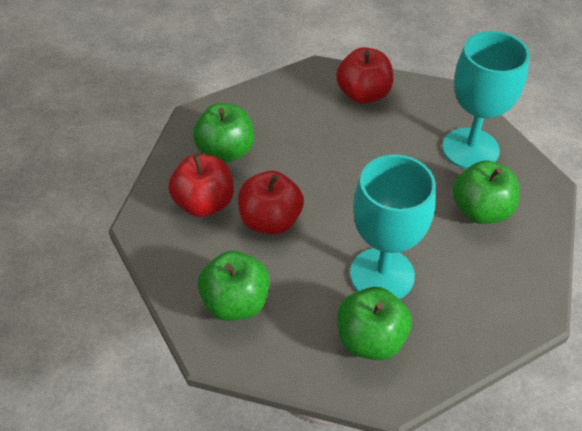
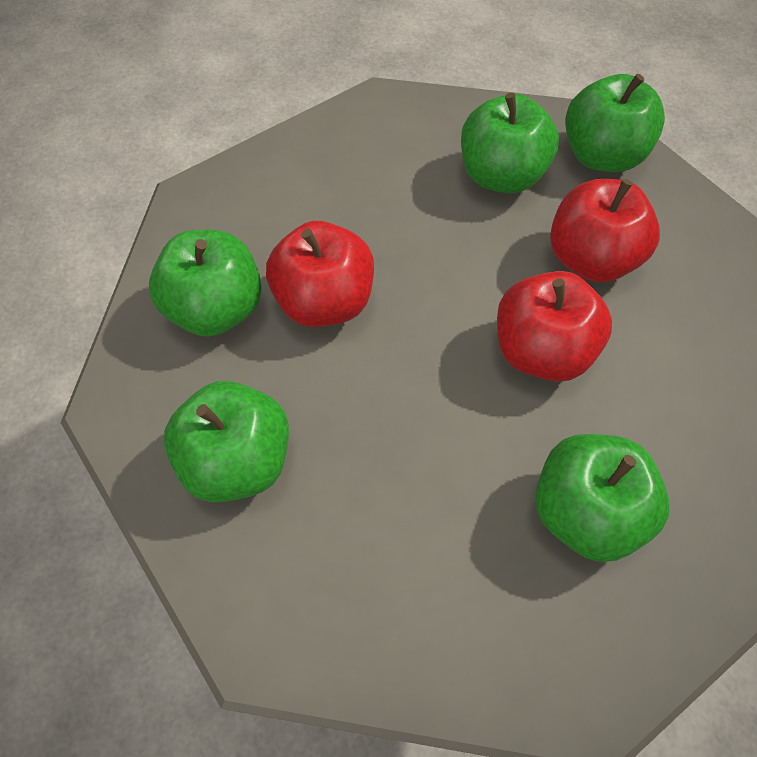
green apple: [193,103,254,163] [198,251,270,321] [337,287,412,360] [452,160,519,224] = 4 -> [149,229,262,337] [164,381,289,503] [461,92,559,194] [535,434,669,562] [565,74,665,172] = 5
turquoise goblet: [350,154,436,299] [442,31,530,169] = 2 -> none = 0

